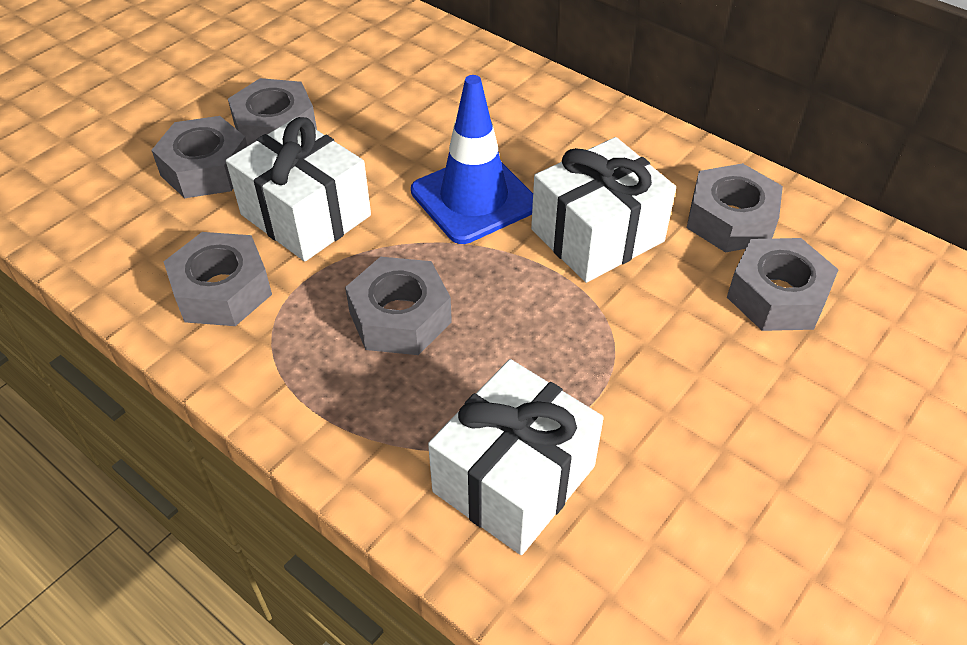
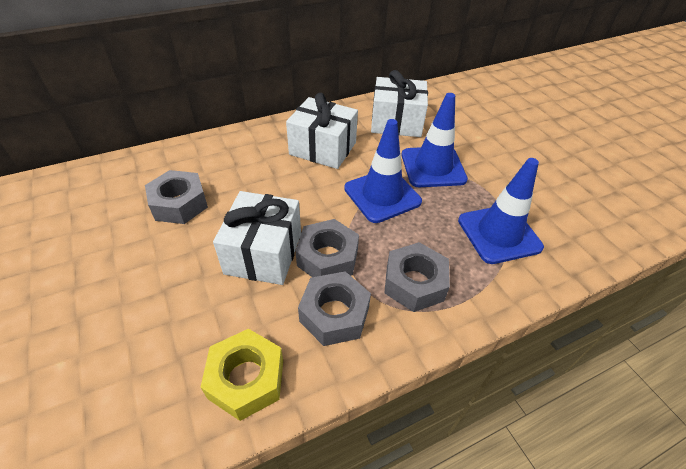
blue traffic cone: [411,75,533,244] = 1 -> [344,119,422,223] [402,93,468,187] [458,158,544,264] = 3
grey nut: [152,116,247,198] [163,232,272,326] [228,78,317,146] [345,257,452,355] [687,163,783,253] [727,238,839,331] = 6 -> [145,170,208,224] [296,219,359,277] [298,271,371,346] [384,242,450,312] = 4
yellow nut: none = 0 -> [201,329,283,421] = 1

